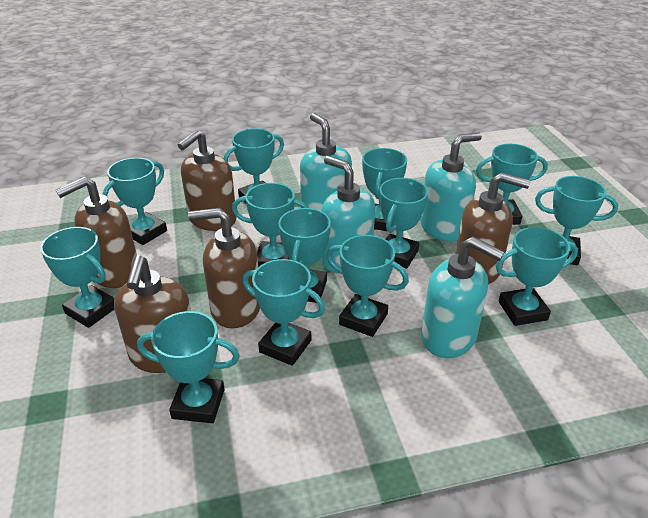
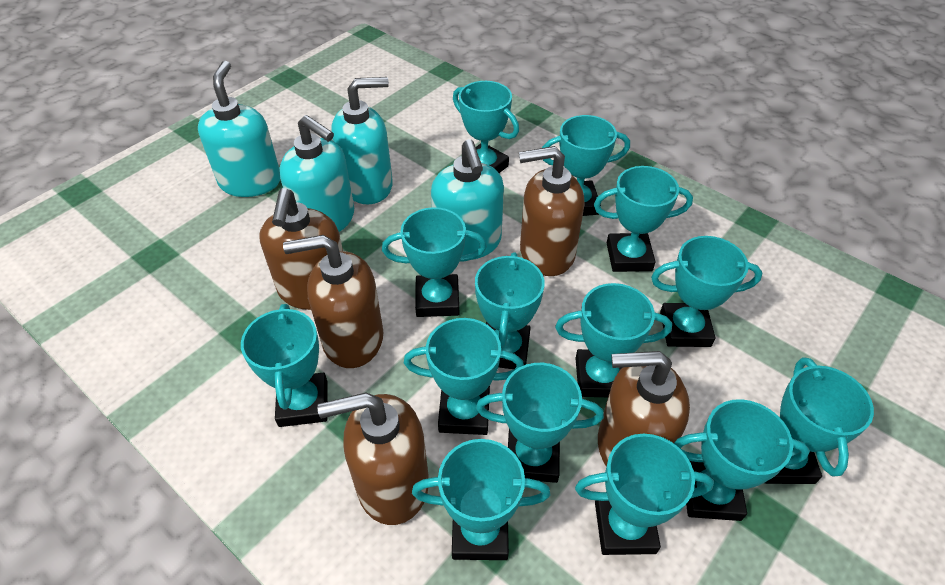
turquoise trophy: [40,227,114,328] [102,158,167,245] [137,311,240,423] [224,128,284,203] [232,183,309,267] [242,259,325,366] [278,208,331,303] [326,235,409,337] [362,148,407,231] [379,178,428,269] [476,144,548,225] [496,227,578,326] [535,176,618,265] = 13 -> [241,304,327,427] [382,207,487,317] [404,318,524,435] [412,439,550,560] [453,81,519,173] [475,252,545,369] [476,363,604,483] [542,115,630,216] [555,283,672,397] [575,434,714,555] [594,166,693,272] [651,236,762,347] [674,399,810,521] [765,357,874,484] = 14

